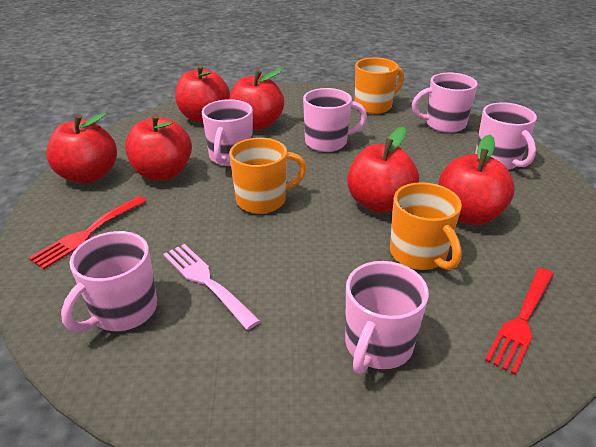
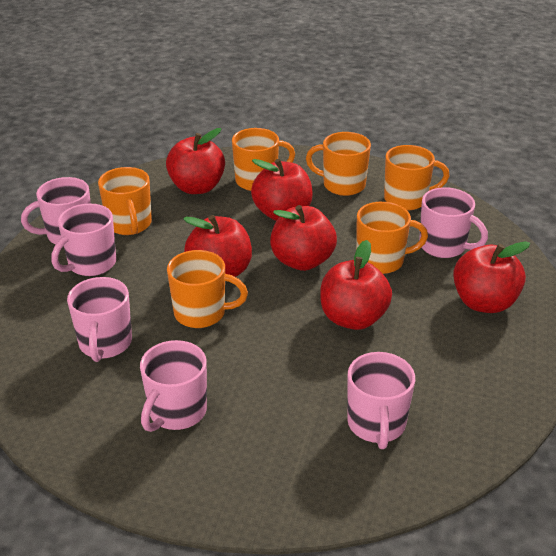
orange mug: [229,138,307,214] [355,57,404,114] [390,182,462,270] = 3 -> [98,167,152,235] [167,250,248,328] [232,128,295,191] [306,132,371,196] [356,202,428,274] [384,145,450,210] = 6
pink fork: [163,244,260,330] = 1 -> none = 0
red fork: [29,196,147,269] [485,268,554,375] = 2 -> none = 0

